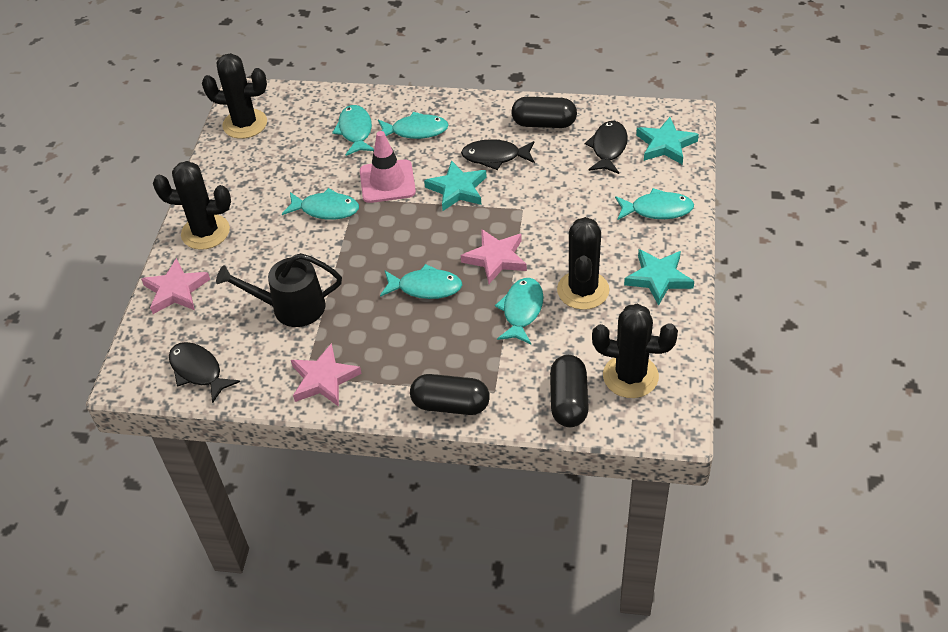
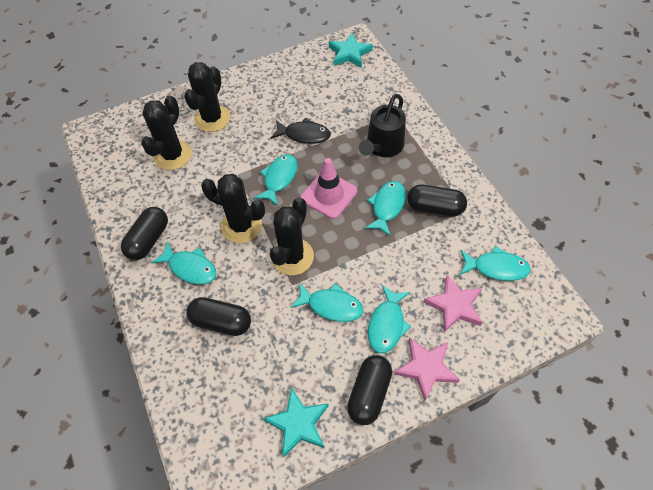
black capsule: [410,374,490,415] [511,97,577,128] [550,355,589,427] = 3 -> [121,207,168,260] [186,297,251,336] [347,355,392,425] [407,185,467,216] = 4
black fish: [169,342,240,403] [461,139,535,170] [585,121,628,174] = 3 -> [271,118,331,144] = 1
pink star: [141,258,210,314] [291,343,362,407] [461,229,527,284] = 3 -> [394,337,460,401] [423,274,483,332] = 2
turquoise star: [424,160,487,211] [624,249,694,306] [636,117,699,165] = 3 -> [263,387,329,458] [329,33,373,68] = 2

